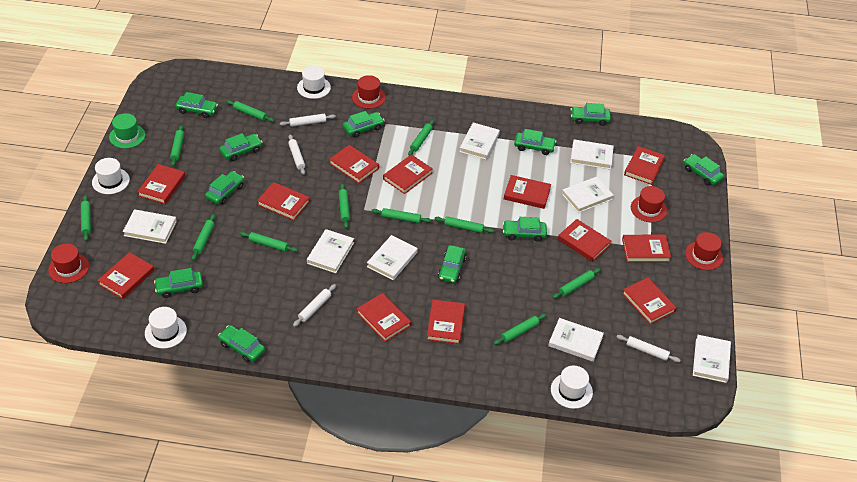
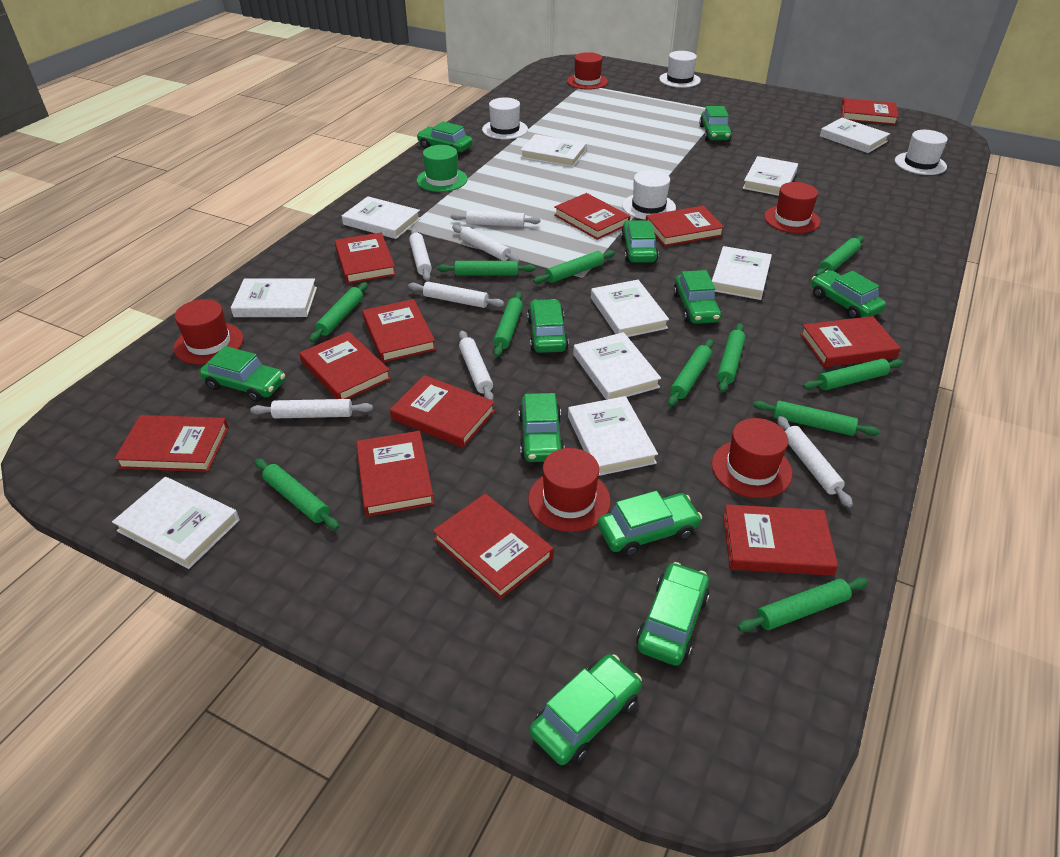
red hat: [48,243,89,283] [352,75,386,109] [631,186,667,223] [685,232,723,270] = 4 -> [174,299,243,365] [528,448,611,532] [567,52,608,90] [712,418,793,498] [764,182,821,233] = 5
white book: [123,209,177,244] [307,229,354,273] [367,235,418,280] [459,122,500,160] [548,318,604,362] [562,177,614,213] [570,140,614,169] [693,335,731,383] = 8 -> [112,477,240,569] [231,278,317,317] [342,196,421,239] [521,134,587,167] [568,396,658,476] [573,332,661,400] [591,280,669,337] [712,246,772,300] [743,156,798,196] [820,118,890,153] = 10
white rolling pin: [280,114,336,127] [288,135,305,175] [293,284,336,327] [616,335,680,362] = 4 -> [250,399,373,418] [408,282,504,308] [409,229,432,281] [451,210,540,227] [452,225,520,263] [459,331,494,400] [777,416,853,507] = 7

